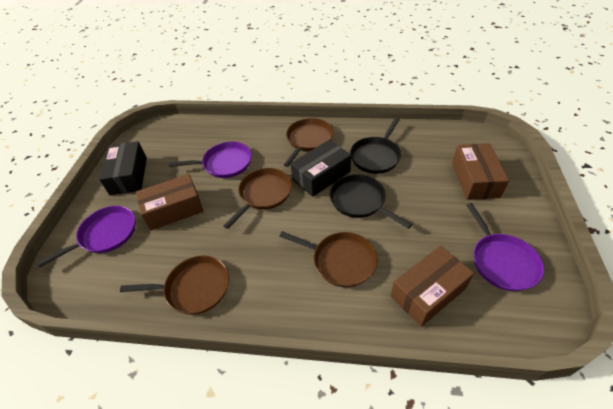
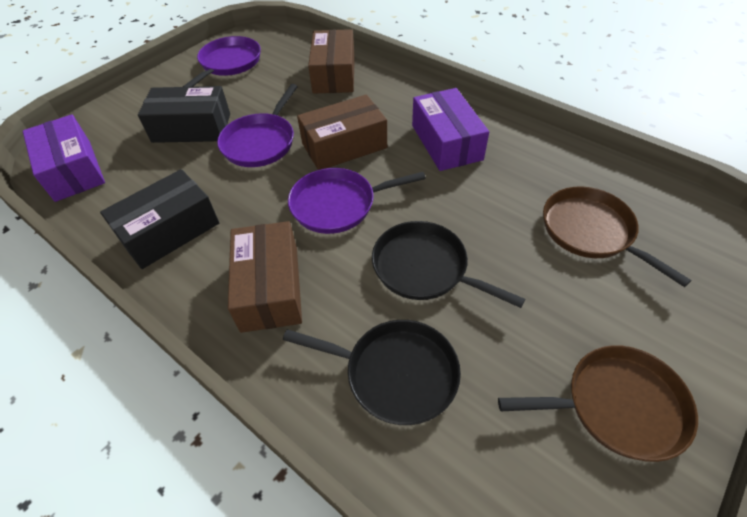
brown pan: [120,256,229,315] [223,168,292,229] [279,231,378,287] [284,118,333,167] = 4 -> [498,345,698,462] [543,186,691,287] = 2
purple box: none = 0 -> [23,114,105,202] [412,88,489,171] = 2

